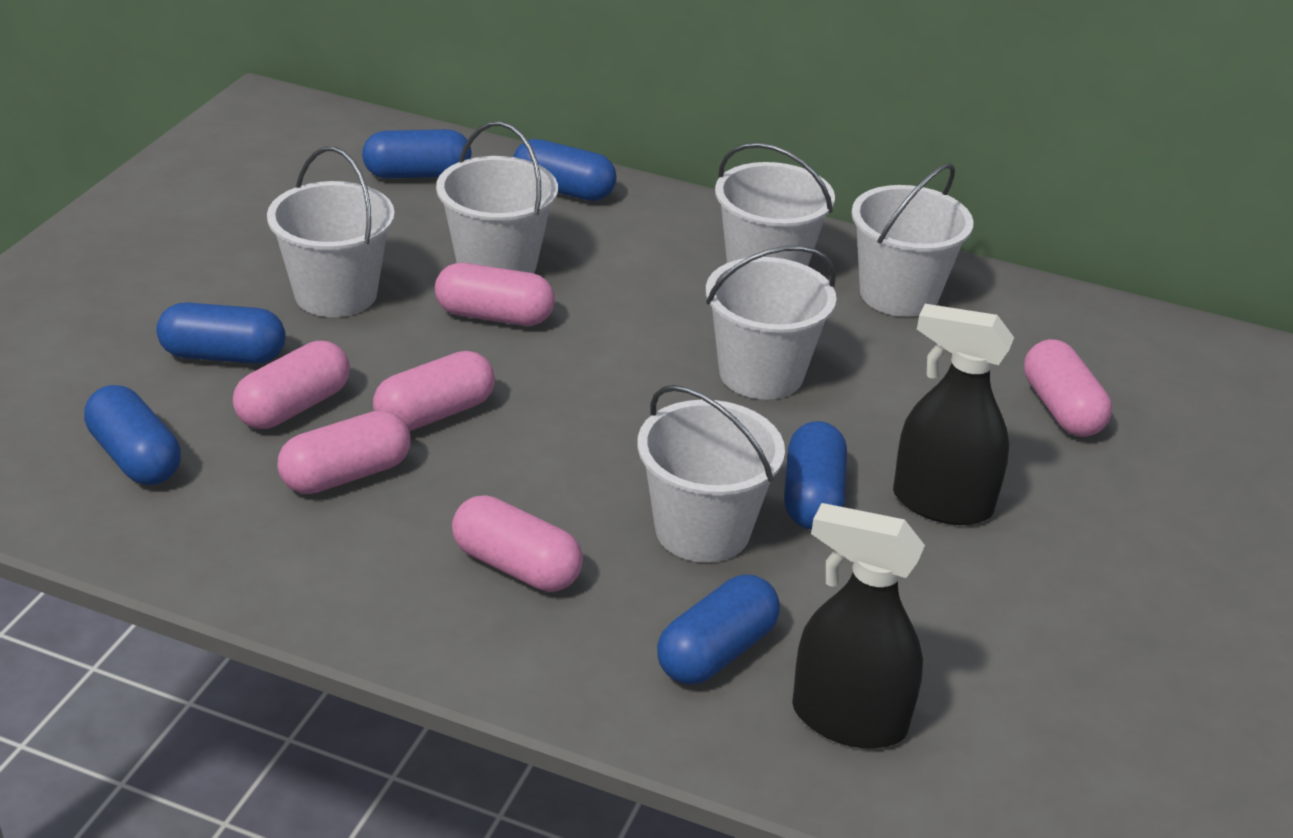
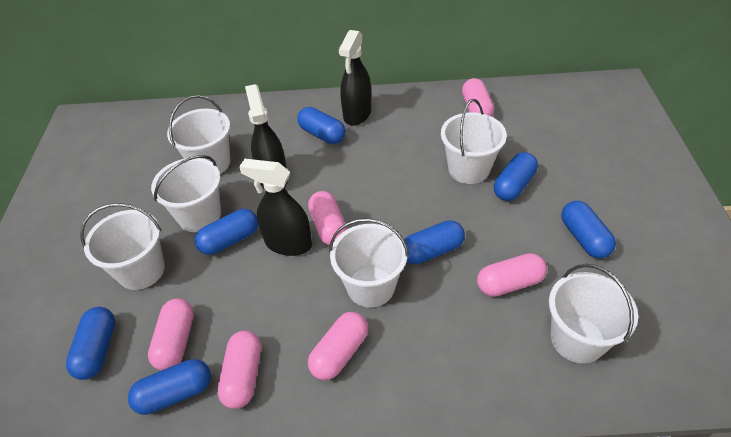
black spray bottle: [792,503,925,749] [893,304,1014,525] = 2 -> [239,159,312,256] [245,84,288,188] [339,30,372,126] = 3
blue capsule: [84,385,181,485] [156,302,286,364] [362,129,472,178] [513,139,617,201] [657,575,780,684] [784,421,847,530] = 6 -> [66,307,115,380] [128,359,211,415] [195,209,258,255] [297,107,346,144] [404,220,465,264] [494,152,538,201] [561,201,616,258] = 7

